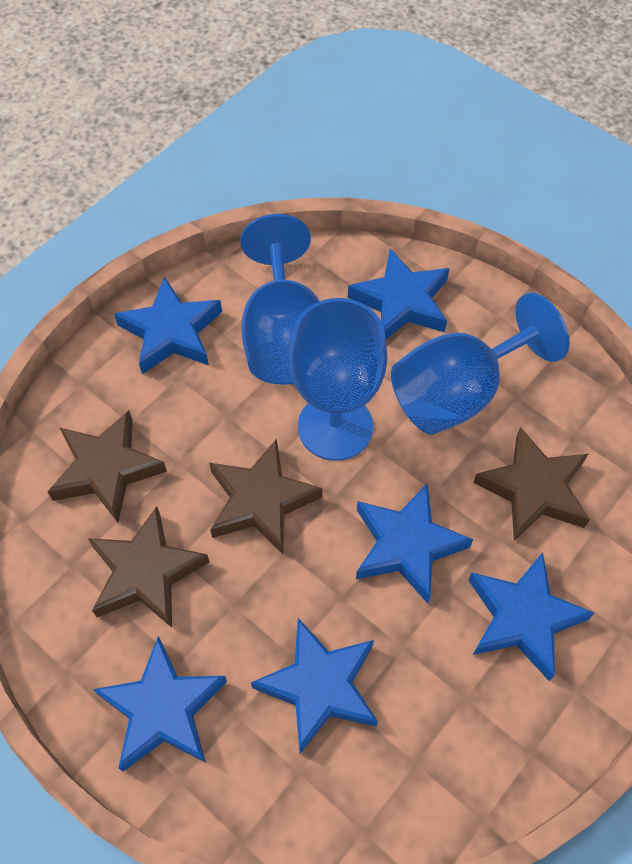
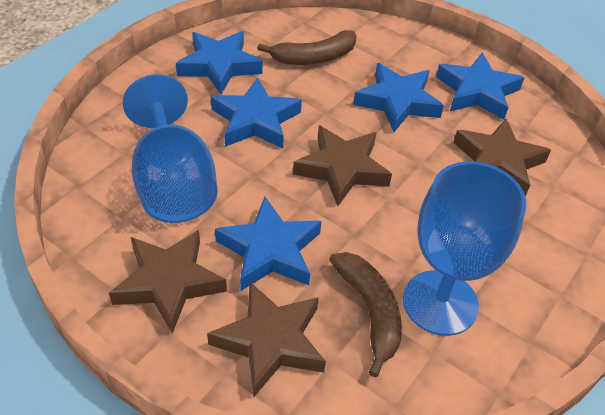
blue goblet: [240,214,319,385] [289,298,388,461] [391,293,570,435] = 3 -> [123,74,218,223] [403,161,526,336] = 2
blue star: [93,636,227,772] [114,277,222,374] [251,618,378,754] [348,248,450,339] [356,483,473,604] [469,552,594,681] = 6 -> [176,31,263,95] [211,77,302,148] [215,197,322,291] [353,63,444,132] [436,53,525,120] = 5
brown banana: none = 0 -> [257,30,357,65] [329,252,402,377] = 2

